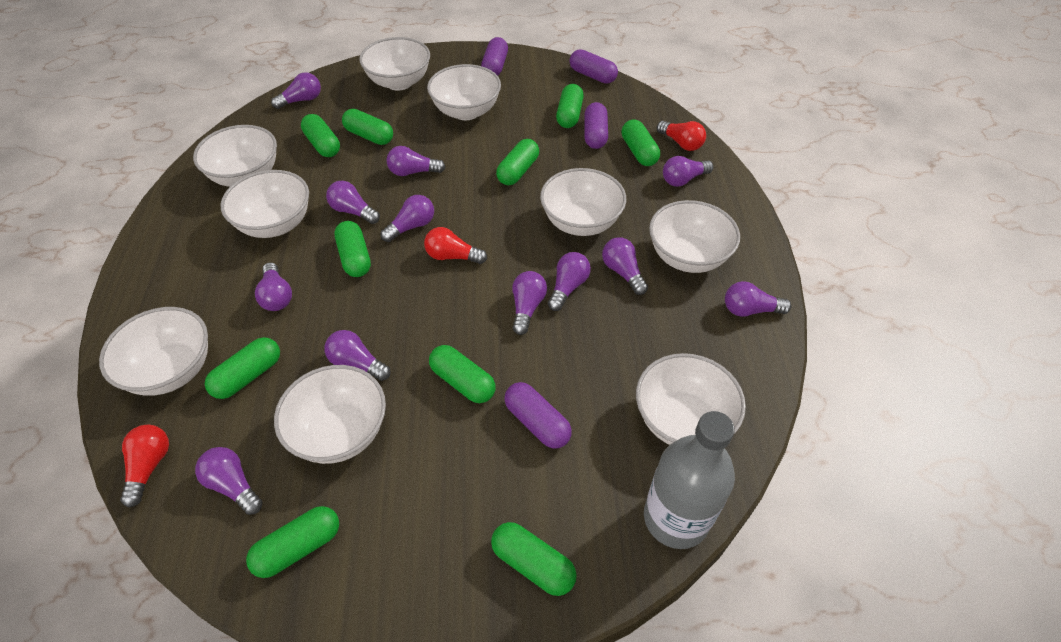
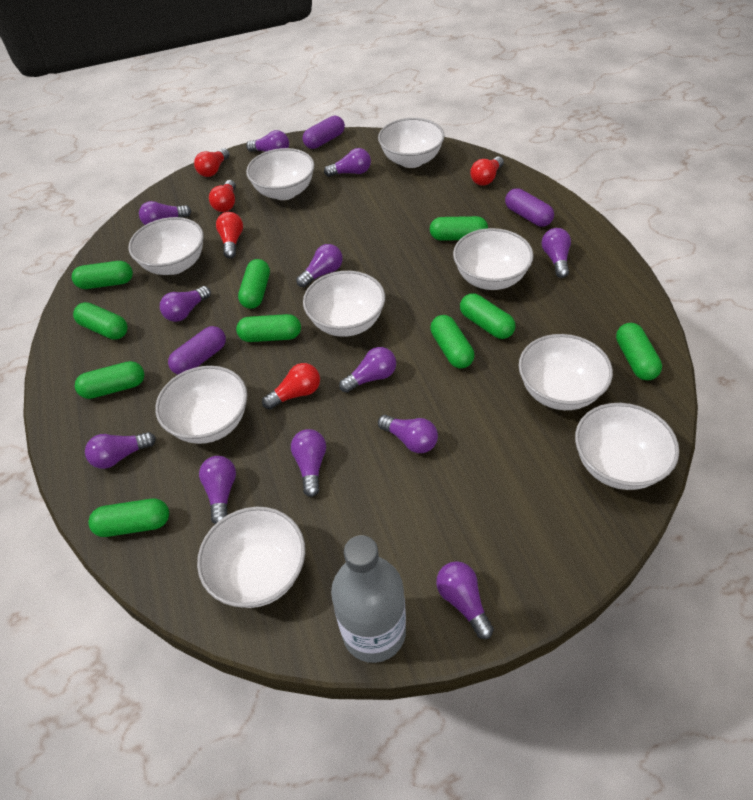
purple capsule: [481,37,508,76] [504,382,572,449] [570,49,618,84] [584,102,608,149] = 4 -> [168,326,226,375] [303,116,345,149] [505,188,554,227] = 3
red light bulb: [120,425,169,507] [424,227,487,264] [657,121,706,151] = 3 -> [194,148,229,177] [209,180,236,212] [216,212,243,258] [262,363,320,409] [470,157,504,186] = 5

